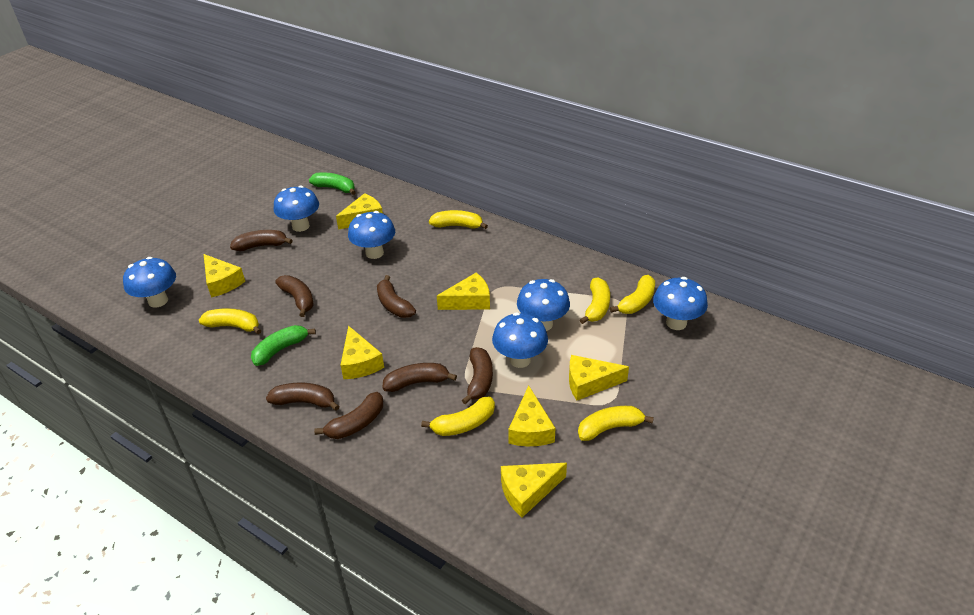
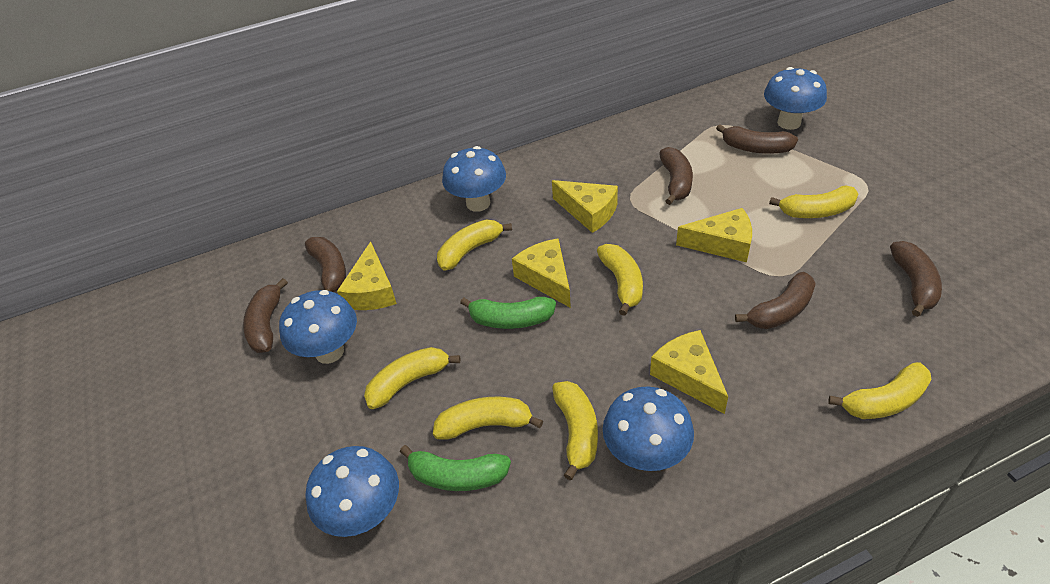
blue mushroom: [123,257,176,308] [274,185,319,232] [348,211,395,259] [492,312,548,368] [517,279,570,331] [653,277,708,330] = 6 -> [279,290,357,364] [305,446,399,537] [442,146,506,212] [603,386,694,471] [764,67,827,130] = 5
brown banana: [230,230,292,251] [266,383,340,411] [275,275,314,317] [314,392,383,439] [377,275,416,318] [382,363,457,392] [462,347,493,404] = 7 -> [243,278,288,353] [305,237,346,292] [659,147,693,205] [716,124,798,154] [735,272,816,329] [890,241,942,317] = 6
yellow banana: [199,308,261,334] [421,397,495,436] [429,210,488,229] [578,406,654,441] [580,277,610,324] [610,275,655,314] = 6 -> [364,347,460,409] [433,397,543,440] [437,220,512,271] [552,381,598,480] [597,244,643,316] [769,186,859,218] [828,362,932,419] = 7
yellow cheese: [204,254,245,297] [336,193,383,230] [340,326,384,379] [437,273,490,310] [501,463,567,518] [508,385,555,446] [569,355,629,400] = 7 -> [337,242,397,310] [512,239,571,308] [552,180,618,233] [650,330,728,414] [676,208,752,262] = 5

